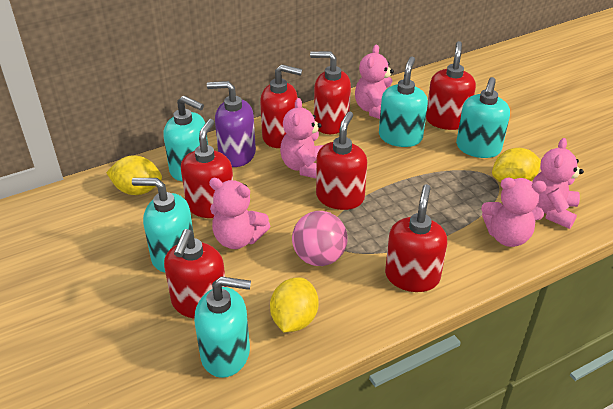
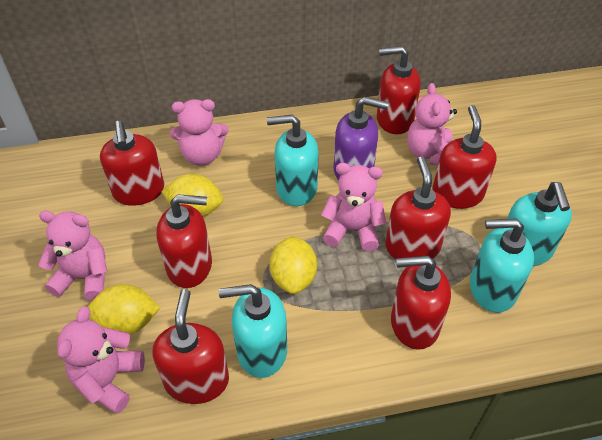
pink ball: [292,211,348,266] = 1 -> none = 0
turquoise soap dispenser: [132,178,193,272] [163,96,208,181] [194,277,251,378] [379,56,428,147] [456,77,510,158] = 5 -> [219,284,287,378] [267,115,319,206] [470,219,534,313] [507,182,572,266] = 4

